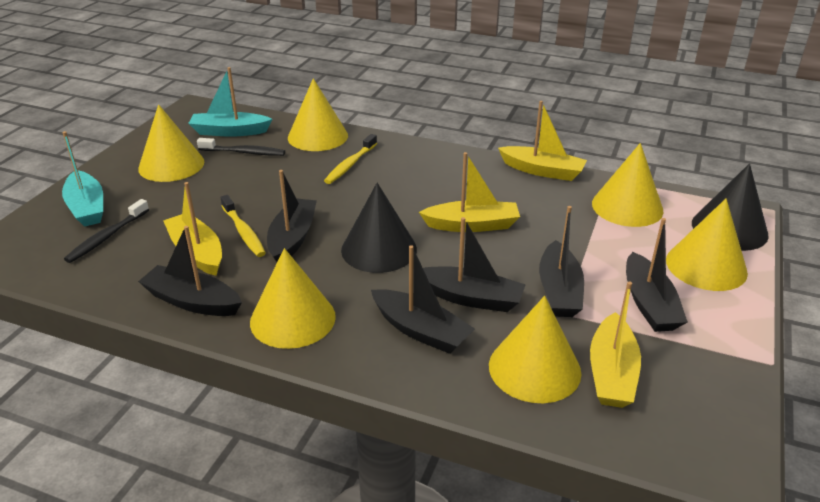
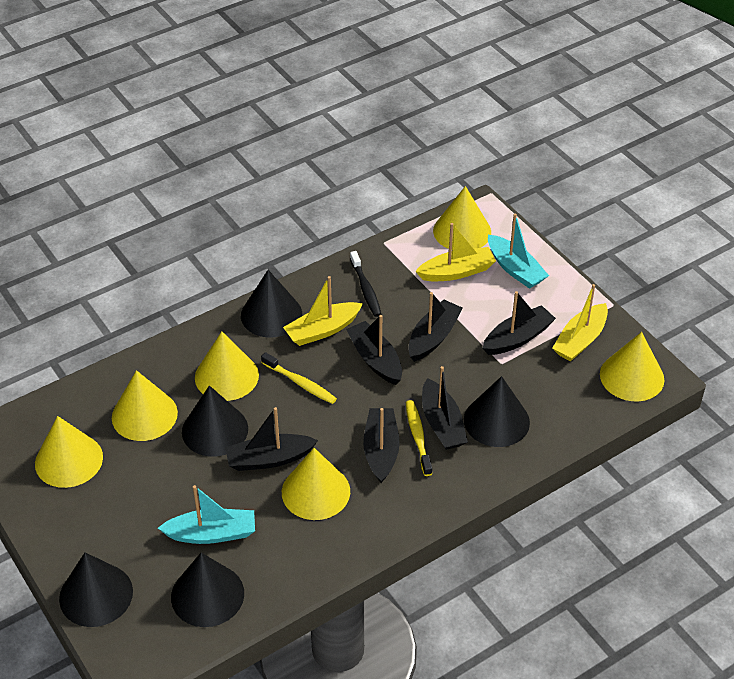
black cone: [341,183,417,273] [692,163,769,251] = 2 -> [59,552,133,627] [171,553,244,627] [182,386,248,457] [241,270,302,337] [464,376,530,447] = 5
black toothbrush: [64,199,149,263] [197,138,285,156] = 2 -> [350,251,381,317] = 1
yellow boat: [163,182,222,276] [419,152,520,232] [498,101,587,181] [590,281,641,408] = 4 -> [283,276,363,346] [415,223,496,281] [552,284,608,361] = 3

